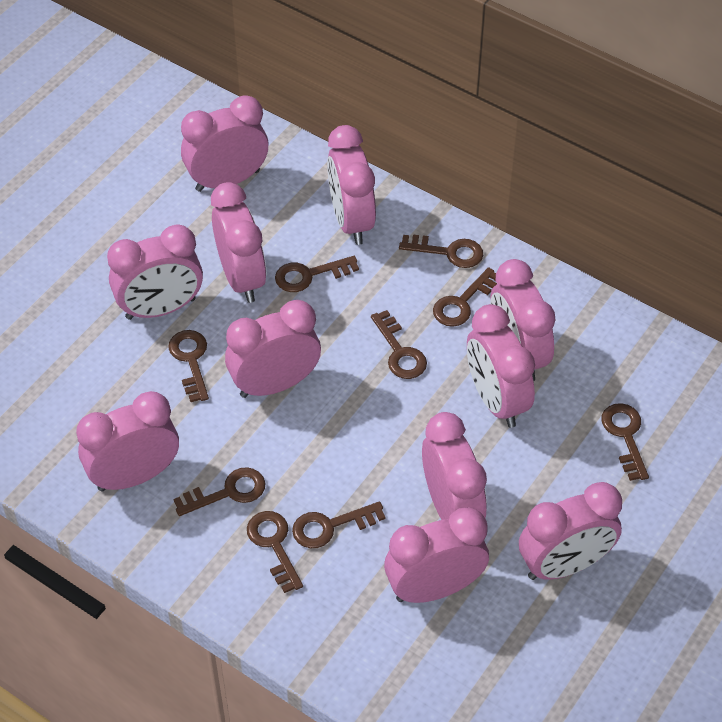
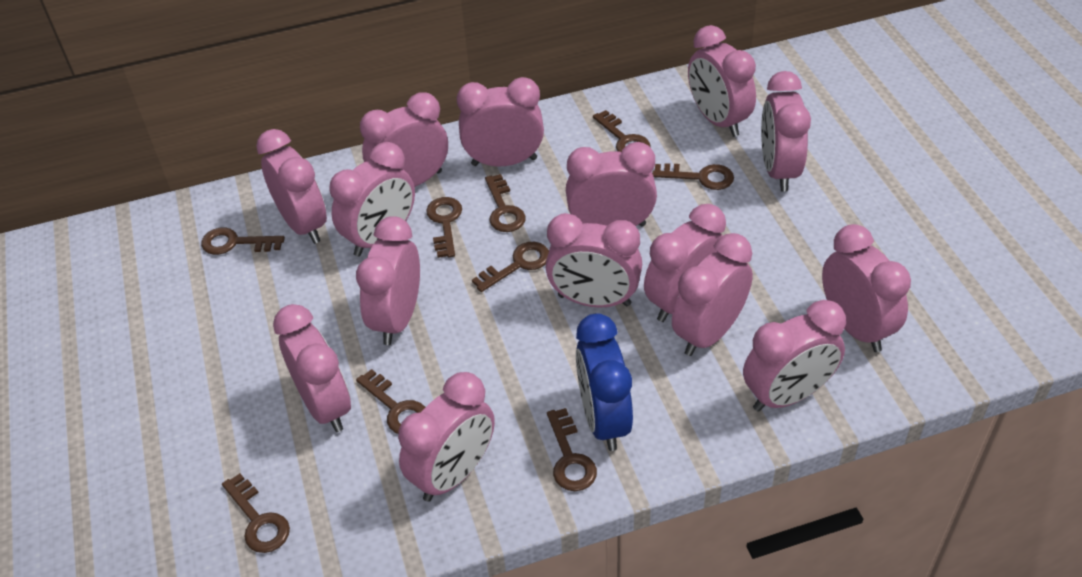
blue clock: none = 0 -> [576,313,633,451] = 1
pink clock: [76,391,179,492] [107,225,203,320] [181,95,268,192] [211,182,266,303] [225,300,321,398] [327,125,376,245] [384,507,489,603] [422,412,487,520] [467,304,535,428] [490,259,556,381] [519,482,622,580] = 11 -> [256,129,327,244] [273,304,351,432] [329,142,415,257] [356,216,420,345] [360,92,448,187] [398,372,495,502] [457,77,544,166] [545,213,642,308] [566,142,657,226] [644,204,726,322] [672,233,753,356] [688,25,756,137] [743,300,846,411] [761,71,811,192] [822,224,911,352] = 15

